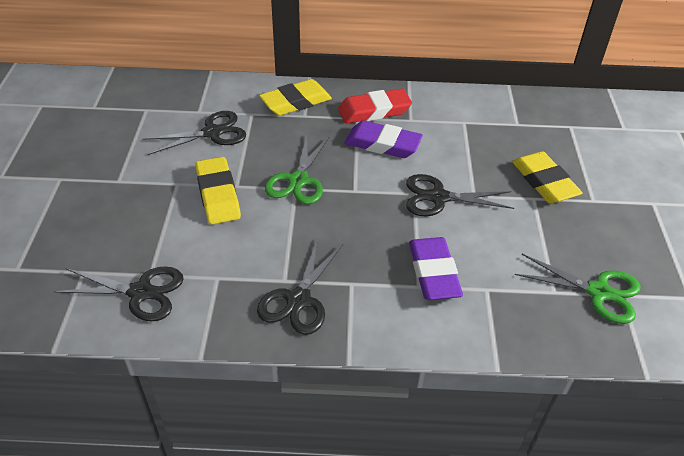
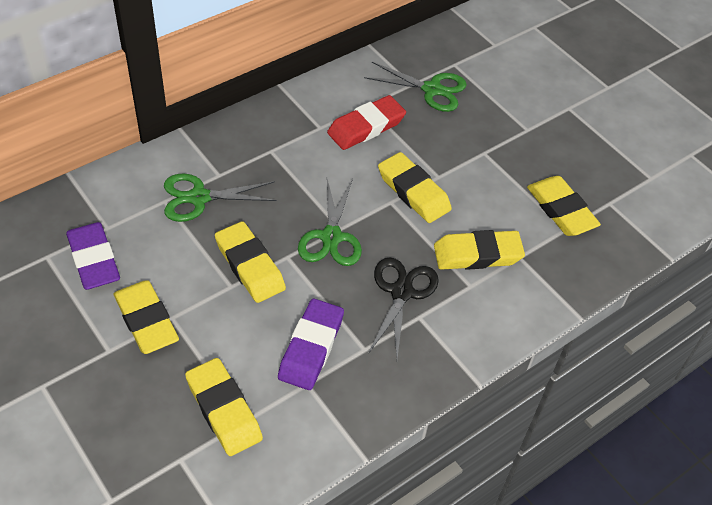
black scissors: [54,267,184,321] [143,111,246,155] [257,238,343,335] [406,174,514,216] = 4 -> [368,257,439,359] = 1
green scissors: [265,135,329,205] [515,254,641,324] = 2 -> [164,173,277,222] [298,179,362,266] [364,62,467,112] = 3
yellow eraser: [195,157,241,224] [259,79,332,116] [512,152,583,203] = 3 -> [114,280,179,354] [185,358,263,456] [215,221,286,303] [378,152,452,223] [434,230,525,270] [527,176,601,236] = 6

